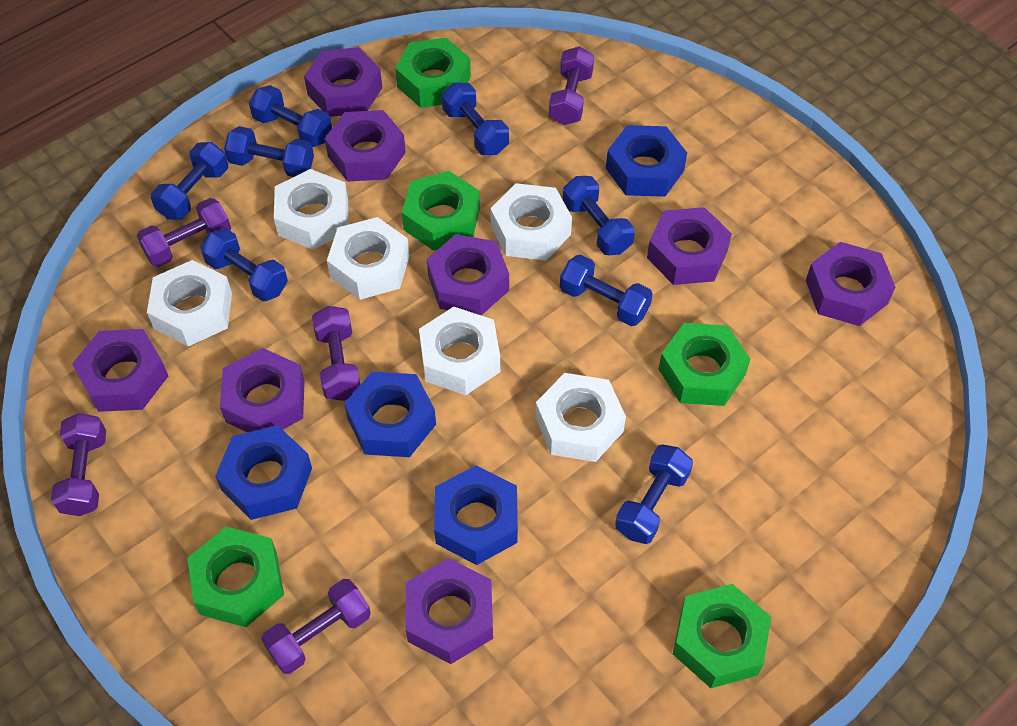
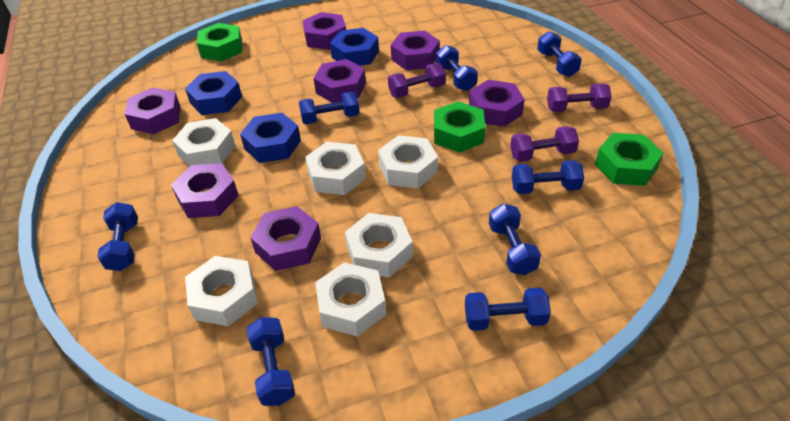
blue nut: [215,425,312,520] [344,372,436,457] [434,465,518,565] [606,125,687,197] = 4 -> [185,71,242,115] [240,113,301,163] [330,28,379,66] = 3
green nut: [187,527,284,627] [395,38,471,108] [402,171,480,251] [659,323,750,406] [673,584,771,688] = 5 -> [197,23,242,62] [434,101,485,153] [595,133,663,186] = 3
purple dumbbell: [51,413,106,516] [137,198,231,267] [261,579,371,674] [312,306,360,401] [549,46,594,125] = 5 -> [388,63,446,98] [510,126,579,162] [547,83,612,112] = 3
purple nut: [72,329,168,412] [220,348,304,432] [304,47,382,117] [325,110,406,182] [405,558,493,664] [427,234,509,316] [647,207,732,285] [806,242,895,326] = 8 -> [125,88,181,134] [171,163,239,218] [250,206,321,271] [303,12,346,50] [313,59,366,103] [391,31,440,70] [469,80,525,127] = 7

